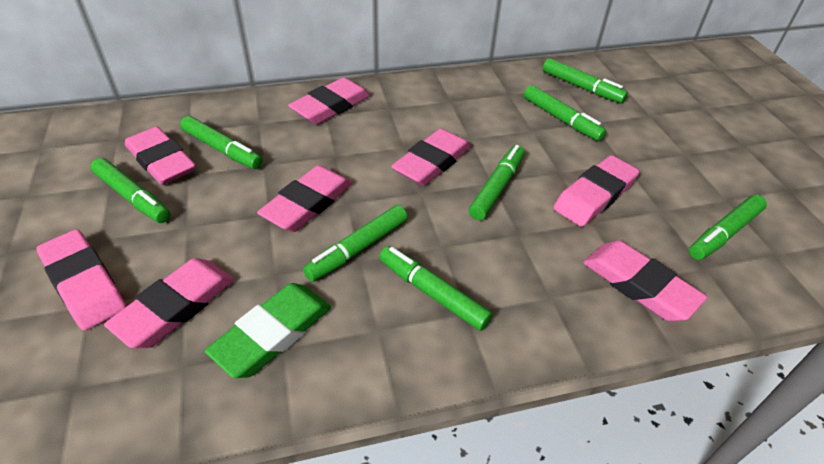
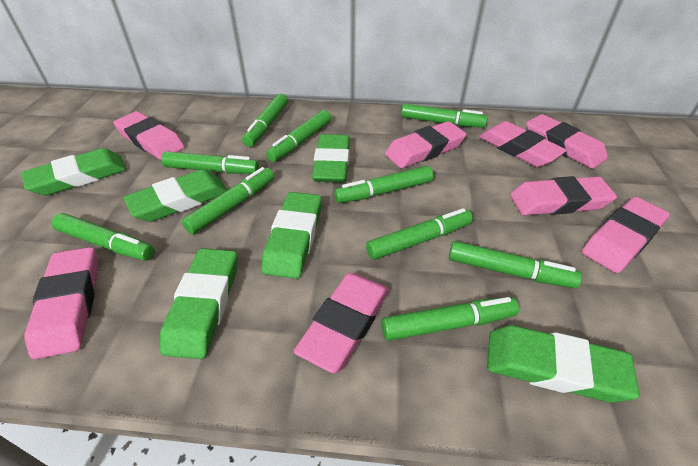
green eraser: [205,283,331,378] = 1 -> [22,148,127,196] [124,169,227,222] [160,248,237,359] [261,192,322,279] [312,134,350,183] [487,325,640,402] = 6
green marker: [90,158,170,223] [180,116,263,169] [303,205,408,282] [379,246,493,331] [469,145,525,220] [524,85,607,141] [543,58,628,103] [689,195,767,260] = 8 -> [52,213,155,261] [161,151,259,174] [182,167,274,235] [242,94,288,147] [266,110,331,162] [334,166,433,203] [366,208,473,260] [381,297,519,341] [401,104,488,128] [449,241,582,288] = 10

